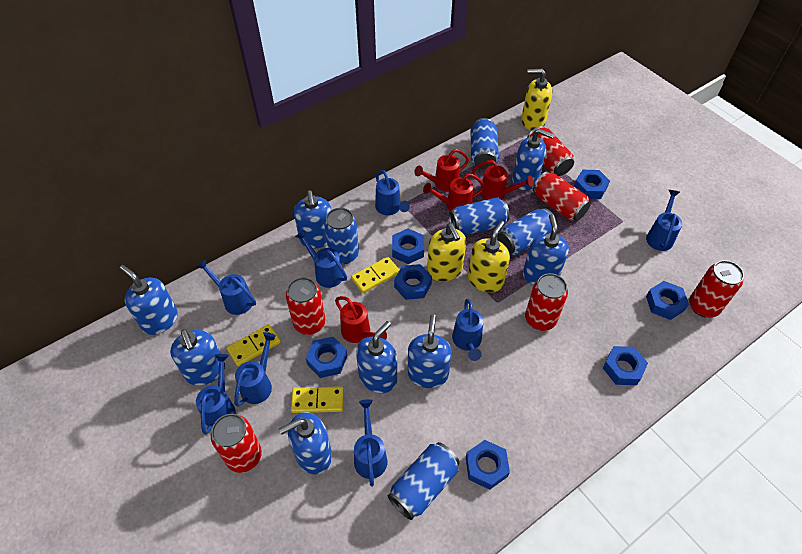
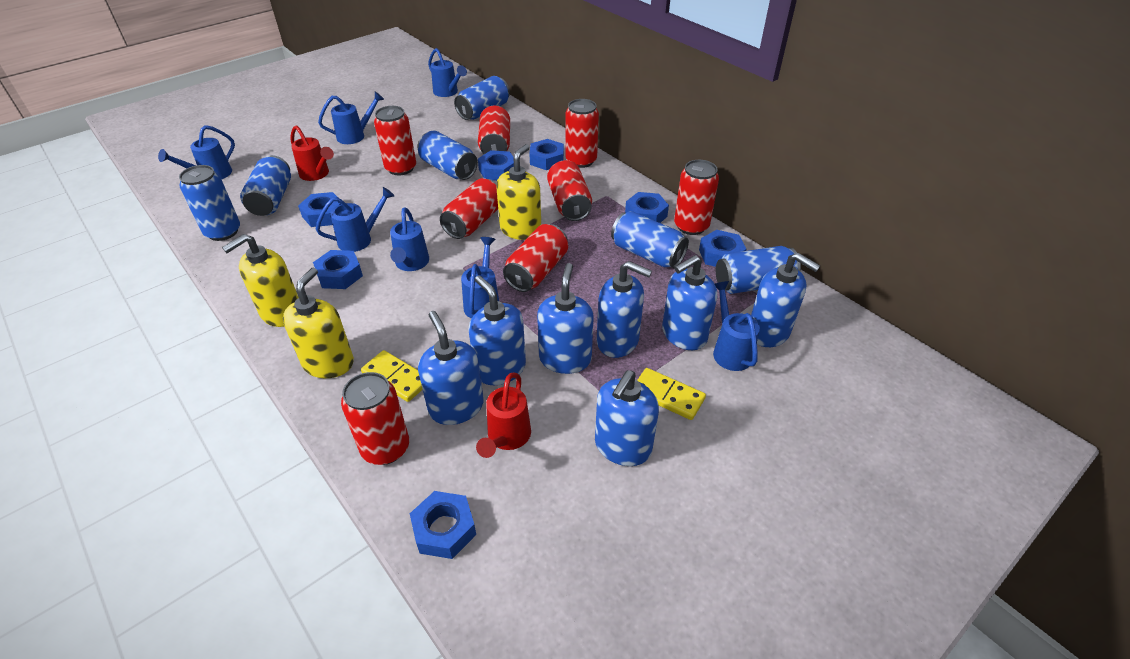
blue can: [324,208,359,264] [388,442,460,520] [449,197,510,235] [470,118,499,169] [497,208,557,255] = 5 -> [179,165,240,241] [240,155,291,216] [417,131,478,180] [454,76,510,120] [611,211,689,268] [716,246,801,294] = 6
blue soap dispenser: [120,265,178,335] [170,329,225,386] [279,412,332,474] [294,190,331,248] [356,321,397,393] [408,314,452,388] [512,128,554,190] [523,214,569,285] = 8 -> [418,311,484,425] [468,275,526,385] [537,263,593,374] [595,370,659,466] [597,261,652,358] [662,255,717,350] [751,253,820,347] = 7
blue watering can: [196,259,256,315] [196,354,235,434] [234,332,276,406] [295,230,347,288] [354,399,387,487] [375,170,410,215] [452,299,483,361] [646,190,682,251] = 8 -> [158,125,235,179] [316,187,394,252] [318,92,384,144] [390,207,429,271] [428,48,467,97] [461,237,499,319] [713,281,760,371] = 7
red can: [211,414,262,473] [286,277,326,335] [525,273,568,331] [527,126,574,176] [533,172,591,221] [689,260,744,318] = 6 -> [341,372,409,465] [374,106,416,175] [440,178,498,239] [478,106,510,154] [503,224,568,292] [547,160,592,221] [565,99,599,168] [674,160,719,235] = 8
red watering can: [335,296,387,343] [414,149,469,191] [423,173,485,211] [472,160,534,200] = 4 -> [290,125,334,181] [476,373,531,458] = 2
yellow domino: [227,324,281,367] [291,386,344,413] [351,257,399,293] = 3 -> [361,350,423,402] [638,368,706,420] = 2

